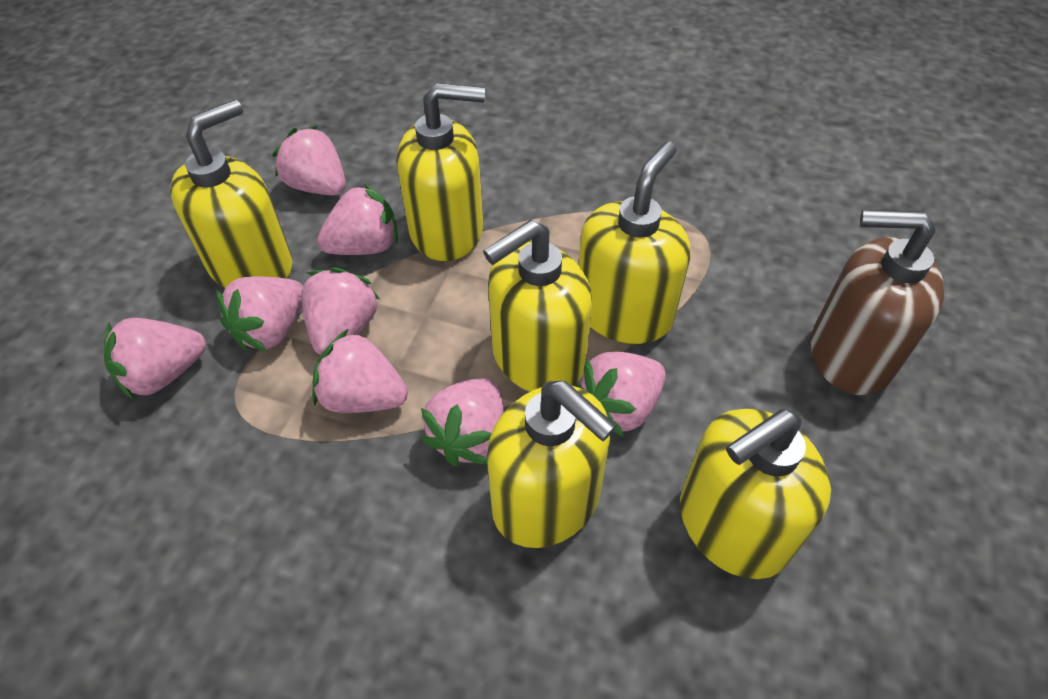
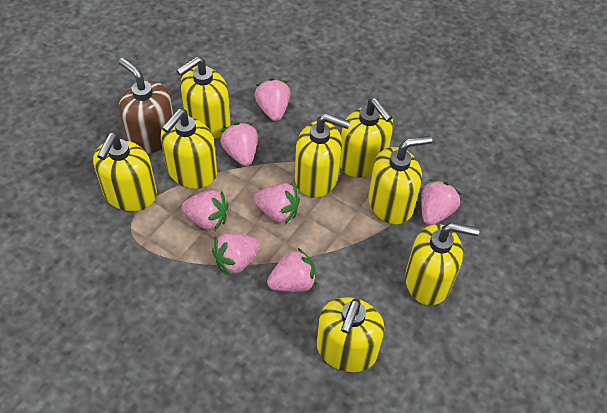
pink strawberry: [104,318,206,399] [217,276,303,352] [272,126,346,196] [301,267,380,355] [312,329,408,413] [317,183,398,255] [421,378,504,466] [576,352,666,437] = 8 -> [182,190,229,232] [212,233,260,276] [220,122,258,166] [254,78,290,121] [254,183,300,224] [267,247,317,292] [421,179,462,225] = 7
yellow soap dispenser: [170,100,292,288] [397,83,485,261] [483,220,592,392] [487,381,617,548] [578,142,690,344] [680,409,831,579] = 6 -> [93,133,157,211] [161,109,217,189] [176,56,230,139] [295,114,350,198] [317,297,385,372] [340,98,393,177] [368,136,432,224] [405,223,480,305] = 8

